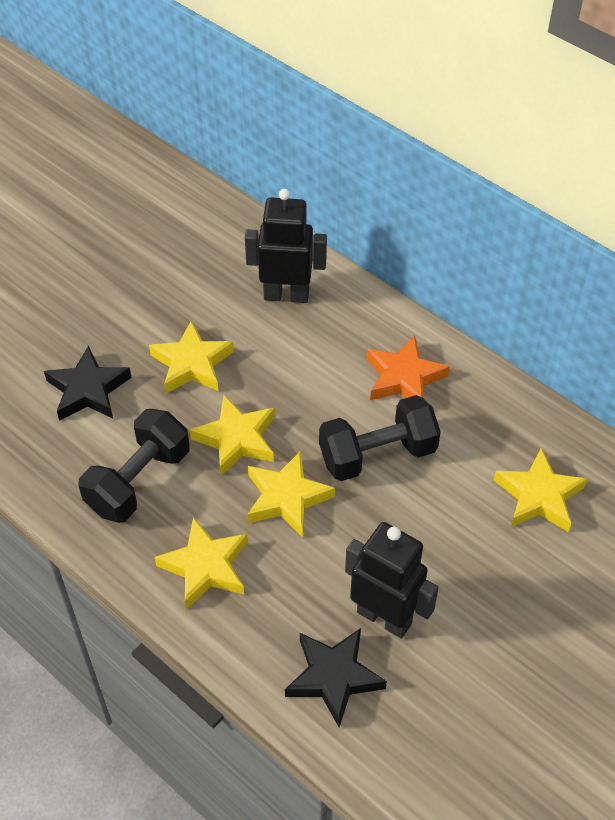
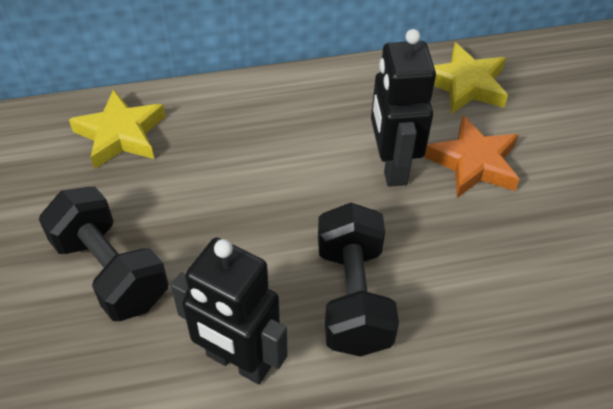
black star: [44,345,132,421] [285,628,387,727] = 2 -> none = 0
yellow star: [149,321,234,393] [154,517,248,609] [190,395,275,476] [247,451,335,537] [494,448,587,532] = 5 -> [69,89,166,169] [434,43,508,115] = 2

